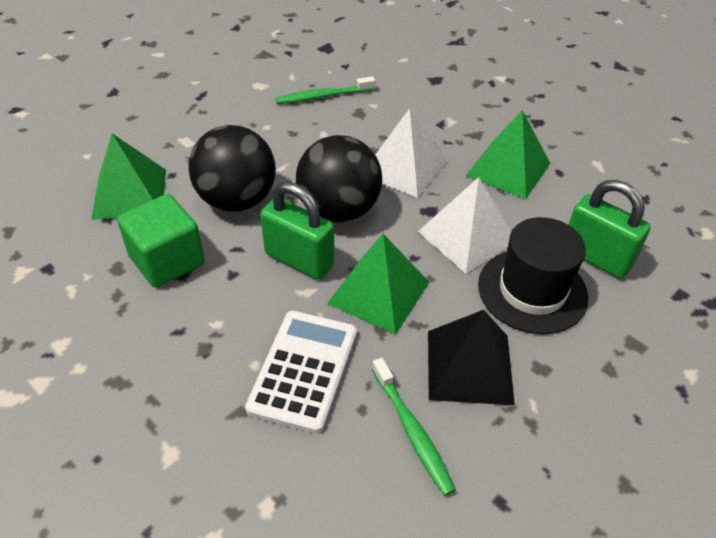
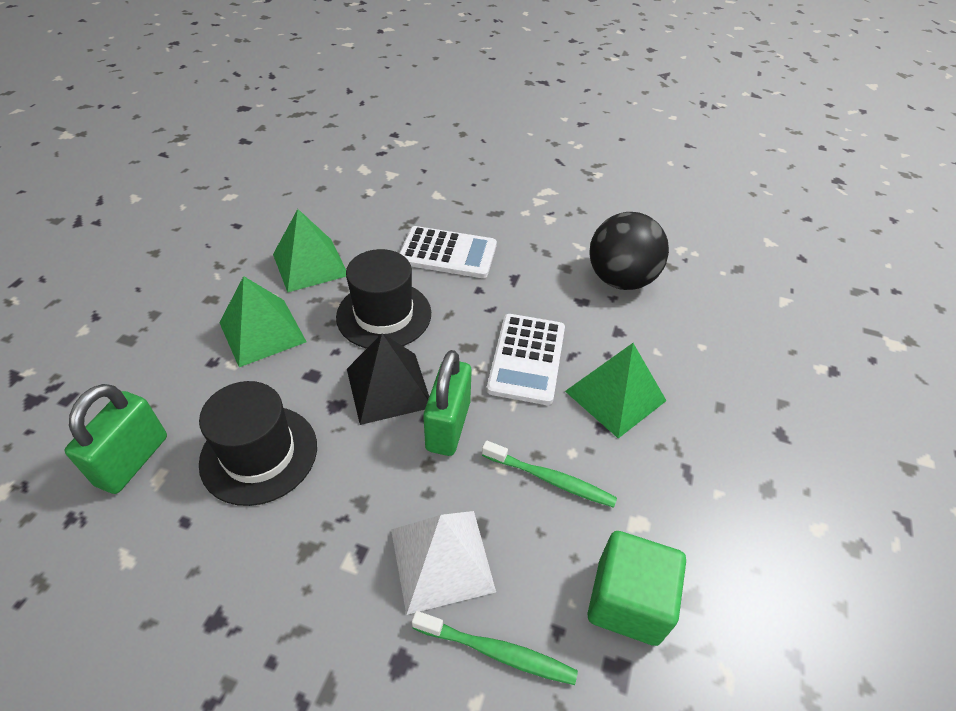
black ball: [189,125,276,212] [296,135,382,223] = 2 -> [589,212,669,290] = 1
black hat: [478,217,588,334] = 1 -> [199,381,317,506] [336,249,431,349] = 2
white calculator: [245,311,357,434] = 1 -> [400,226,497,278] [487,314,565,405] = 2
white pyramid: [375,108,447,198] [418,177,511,273] = 2 -> [391,511,496,615] = 1

